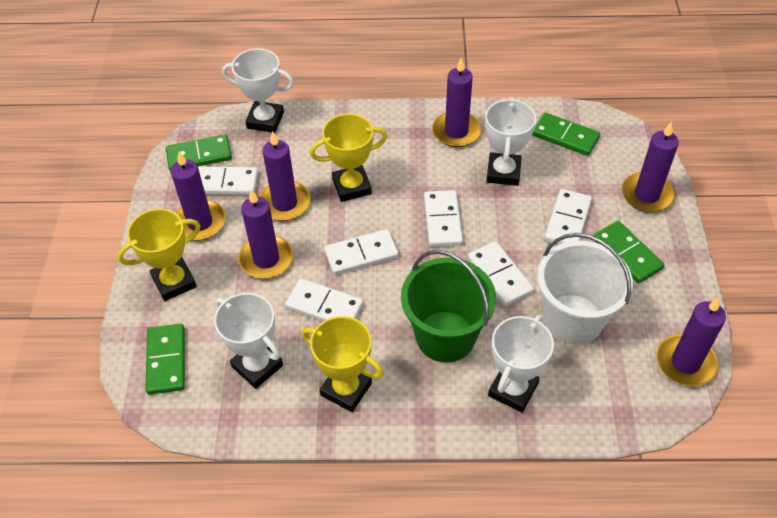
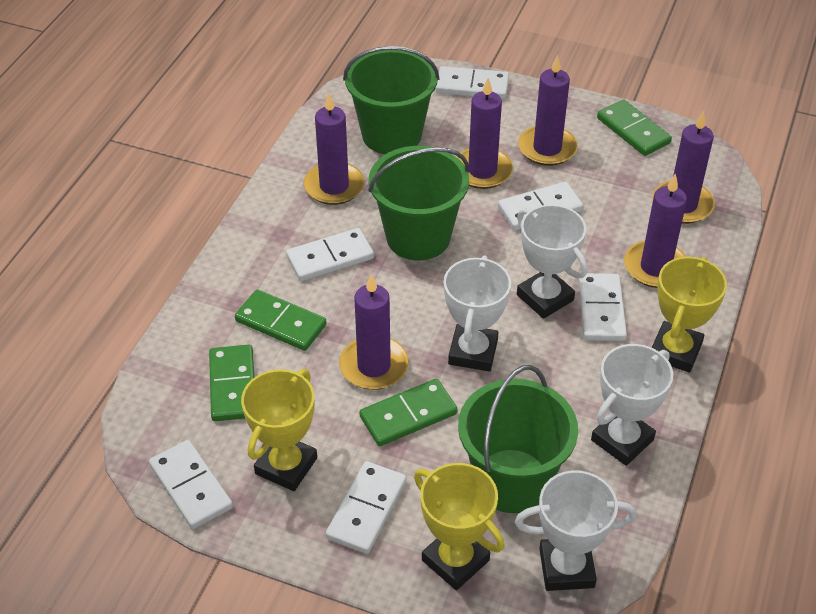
green bucket: [401,250,496,363] = 1 -> [343,46,439,154] [368,146,469,260] [458,365,578,513] = 3
white bucket: [537,233,633,345] = 1 -> none = 0

